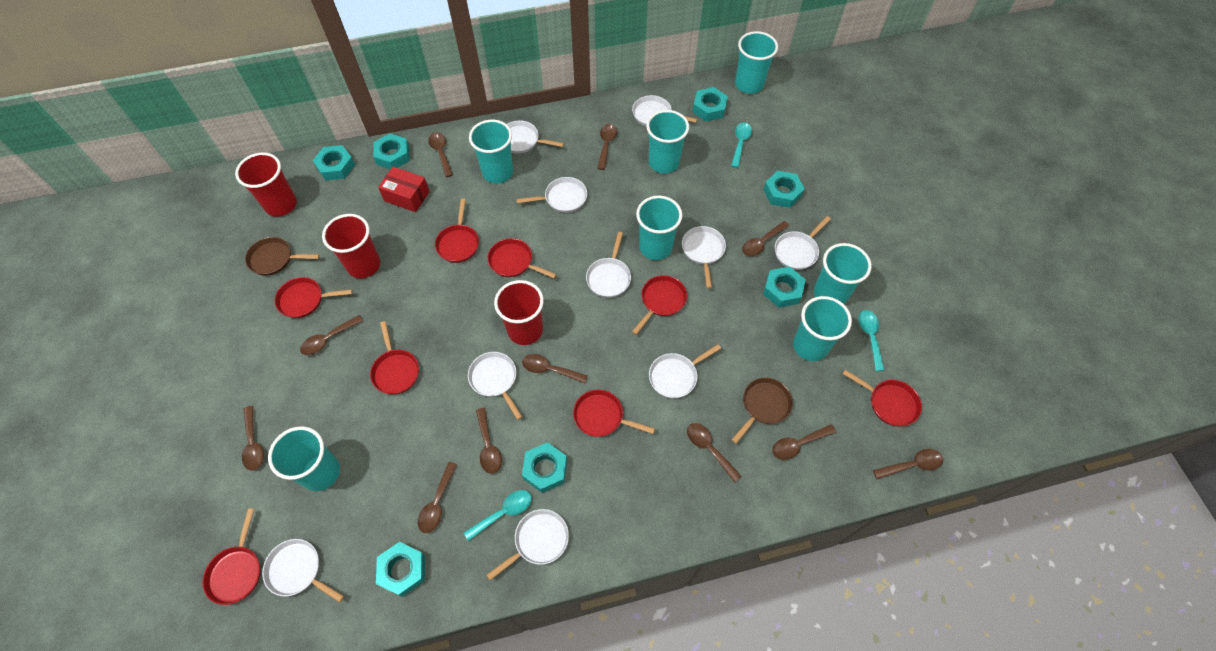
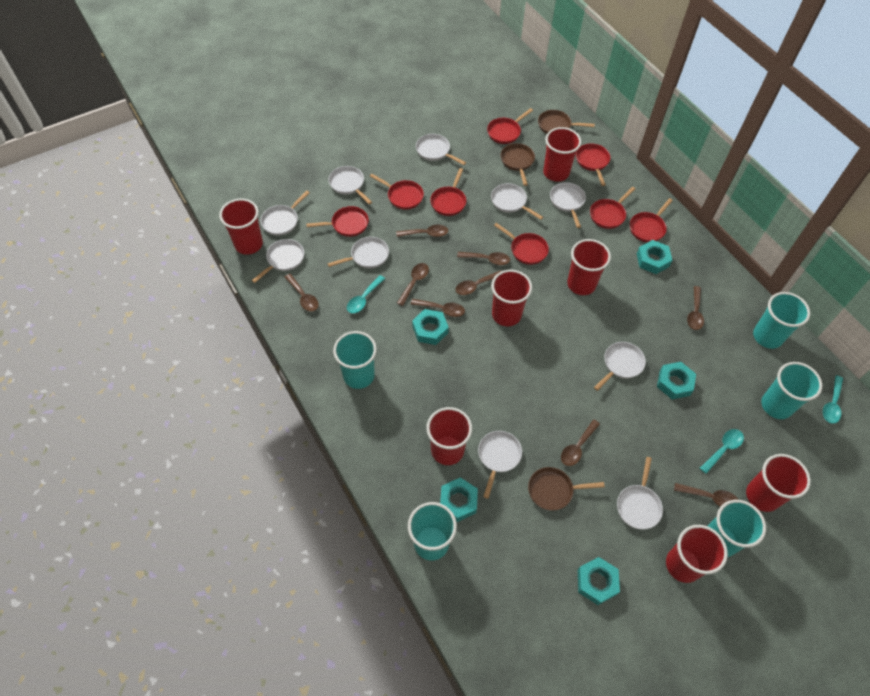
brown pan: [245,237,320,276] [732,378,793,444] = 2 -> [500,143,535,186] [528,467,605,510] [538,110,595,134] = 3
brown spoon: [242,406,264,471] [300,315,363,355] [418,462,457,533] [428,132,453,177] [476,408,502,474] [522,354,588,384] [597,124,617,170] [687,423,742,483] [742,221,790,256] [772,424,836,460] [873,449,943,479] = 11 -> [285,274,319,311] [396,224,448,237] [397,263,429,306] [410,299,465,317] [456,270,501,295] [457,252,510,265] [561,419,600,466] [674,483,738,507] [687,286,704,330] = 9
red box: [378,167,430,212] = 1 -> none = 0
red cup: [235,152,297,217] [322,214,380,279] [494,280,544,345] = 3 -> [219,198,263,255] [426,407,472,465] [491,270,532,326] [543,127,581,182] [567,239,611,295] [666,525,728,583] [746,454,811,512] = 7
turquoise cup: [268,426,340,491] [469,120,513,183] [636,196,682,260] [646,110,689,174] [735,31,778,94] [793,296,852,361] [814,243,872,304] = 7 -> [333,331,377,389] [408,502,457,561] [708,500,766,557] [753,292,810,349] [761,362,822,419] = 5
turquoise nut: [313,145,355,180] [373,133,410,169] [376,542,425,597] [522,442,567,493] [693,87,728,121] [763,171,805,208] [763,267,806,308] = 7 -> [412,309,449,345] [440,478,478,522] [578,557,620,605] [637,240,672,274] [657,362,696,399] = 5

